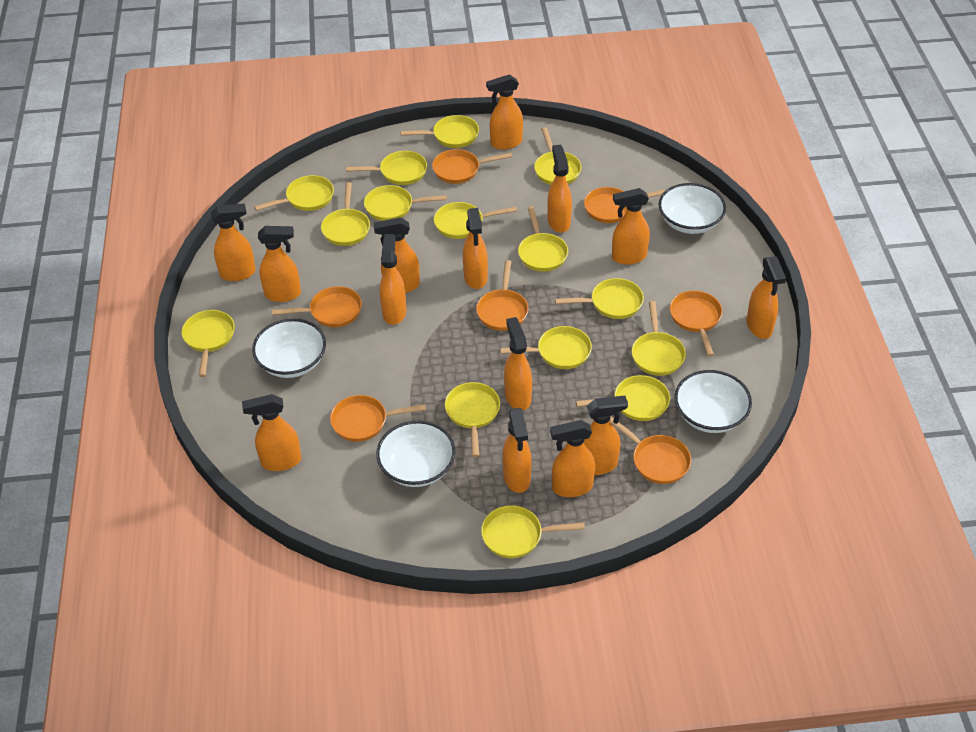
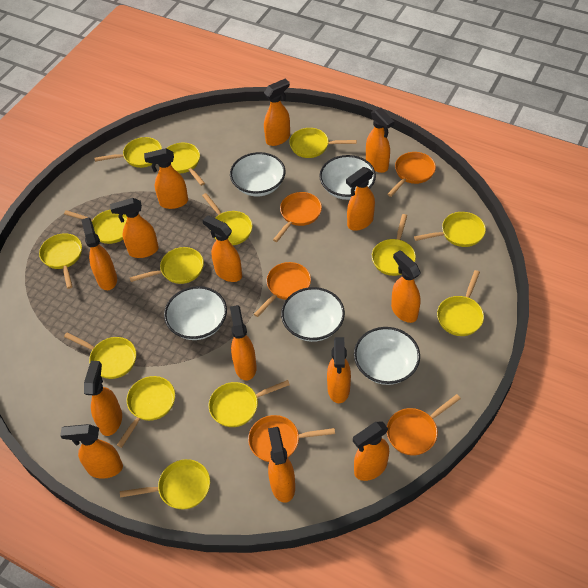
orange pan: [272,286,362,327] [330,395,426,442] [432,149,512,184] [476,260,528,331] [584,187,665,223] [610,417,691,484] [670,291,723,356] = 7 -> [248,415,335,462] [254,262,311,317] [273,192,322,242] [387,394,461,456] [388,152,436,197] = 5
white bowl: [252,319,326,378] [376,421,455,487] [659,183,726,234] [675,370,752,433] = 4 -> [164,286,227,340] [230,152,285,196] [281,287,345,342] [319,155,376,200] [354,327,420,385] = 5
yellow pan: [182,310,235,377] [254,175,334,211] [321,182,370,246] [346,151,427,185] [364,185,447,221] [400,115,479,148] [434,202,517,239] [445,382,500,457] [481,505,585,559] [500,326,592,369] [518,206,568,272] [534,127,581,185] [555,278,644,319] [576,375,670,421] [632,301,686,376] = 15 -> [39,233,82,289] [64,210,127,244] [64,332,136,379] [94,137,162,168] [117,376,175,448] [120,459,210,510] [130,247,204,284] [166,143,205,186] [202,193,252,245] [209,380,290,427] [289,128,357,158] [372,214,416,276] [414,212,486,247] [437,270,484,336] = 14

